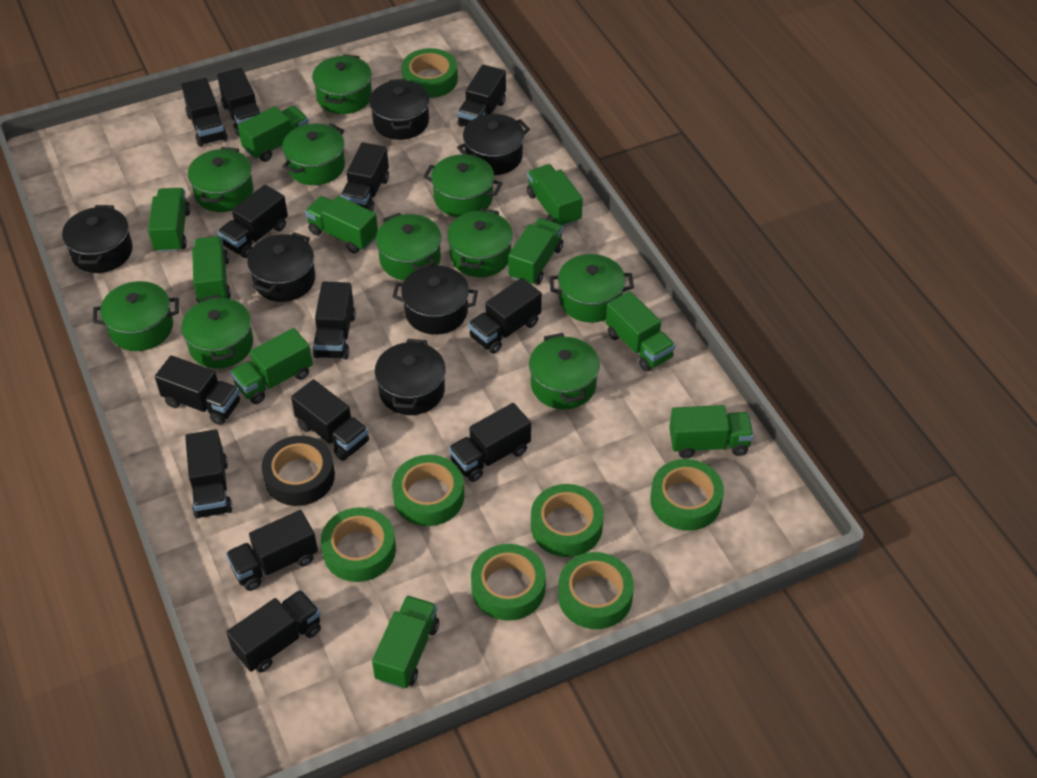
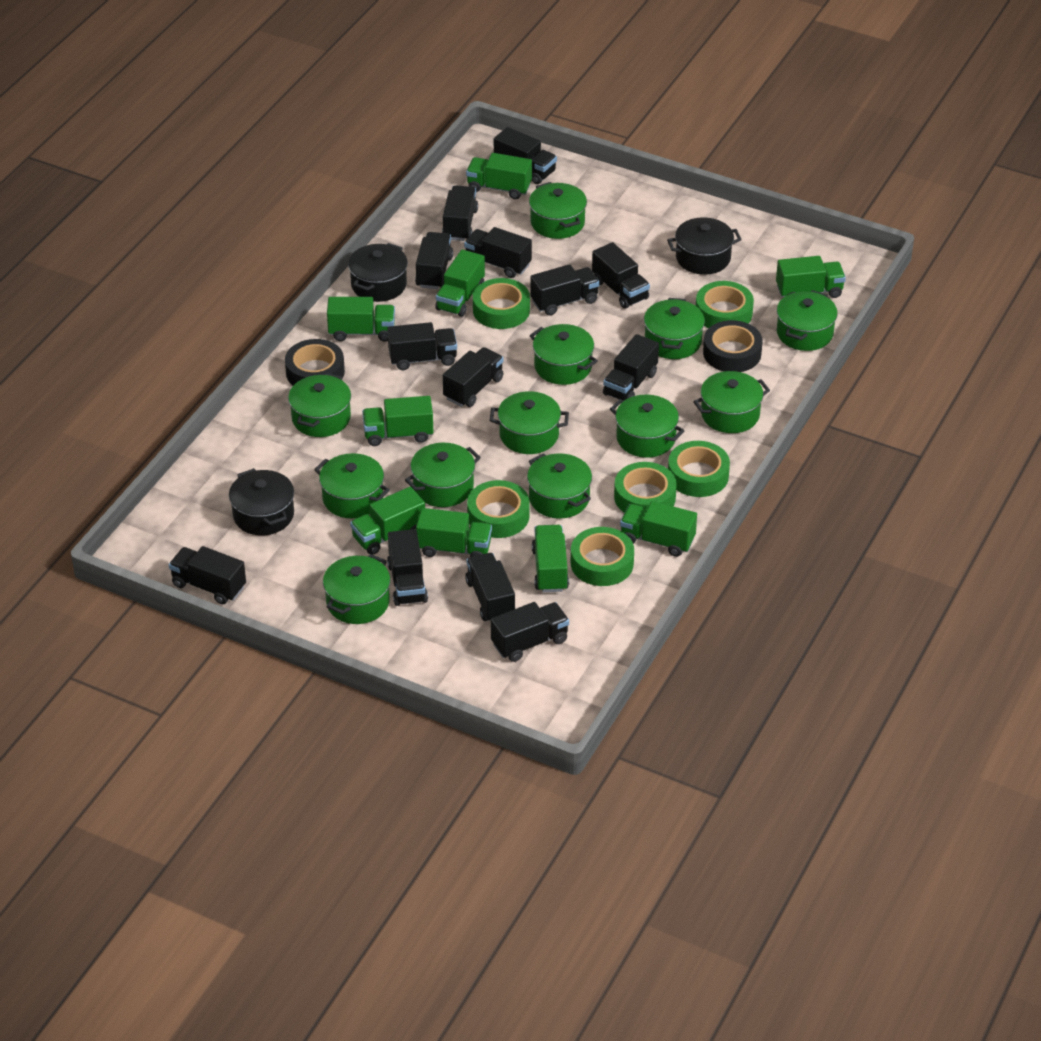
black pot: [62,205,133,273] [247,232,315,302] [369,79,430,140] [375,339,446,415] [392,266,478,335] [457,114,530,175] = 6 -> [229,468,294,535] [348,243,408,302] [667,217,742,275] = 3
black tape: [262,436,335,506] = 1 -> [285,339,345,385] [703,320,763,372] = 2
green pot: [93,281,179,351] [181,295,253,369] [188,147,253,212] [282,124,345,185] [312,54,372,114] [376,213,441,280] [423,154,503,217] [447,208,513,277] [529,333,600,409] [549,254,634,323] = 10 -> [288,373,351,437] [314,453,390,518] [323,554,391,624] [405,443,481,507] [489,391,569,454] [527,453,592,519] [529,182,587,239] [530,324,598,385] [610,395,684,458] [644,298,705,359] [693,371,770,433] [777,290,838,351] = 12
green tape: [321,507,396,582] [392,455,464,526] [401,48,458,98] [471,544,546,621] [531,484,604,557] [558,552,634,629] [651,459,724,531] = 7 -> [467,480,530,538] [473,278,530,329] [571,527,634,586] [614,462,677,513] [668,441,730,497] [696,281,754,328] = 6
green truck: [148,188,191,253] [192,236,231,303] [230,328,313,404] [238,106,309,162] [305,196,378,254] [372,595,439,689] [508,218,563,285] [527,164,583,228] [606,291,675,372] [669,405,754,459] = 10 -> [327,297,395,342] [350,487,425,555] [362,396,433,446] [416,508,492,557] [435,250,485,317] [466,153,532,199] [532,525,569,592] [620,501,697,557] [776,256,846,298] = 9

